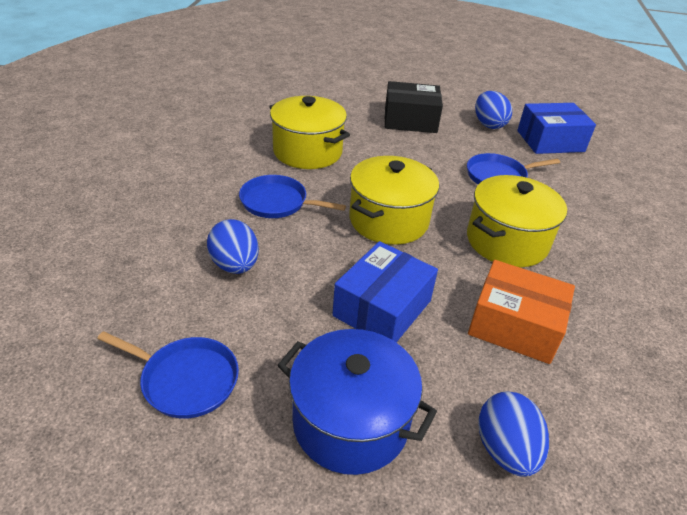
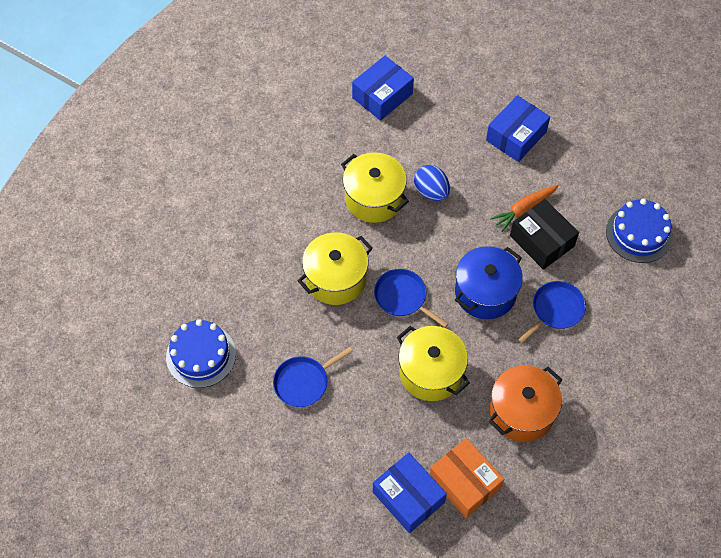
blue box: [333,241,438,342] [517,103,596,154] = 2 -> [352,56,414,121] [373,453,447,533] [486,95,550,162] = 3
blue cake: none = 0 -> [166,319,236,388] [606,199,673,263] = 2
blue egg: [207,219,259,274] [475,91,512,129] [478,391,549,477] = 3 -> [414,165,450,201] = 1
orange carrot: none = 0 -> [490,185,559,232] = 1
orange pot: none = 0 -> [489,365,562,442] = 1

